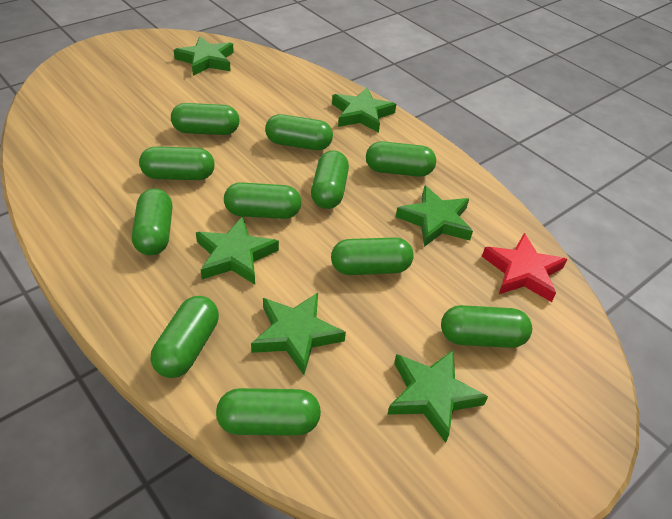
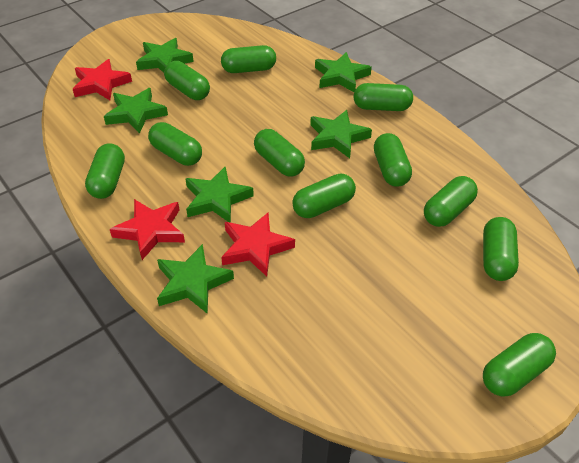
red star: [482,233,567,302] = 1 -> [73,59,132,100] [110,199,185,260] [221,213,295,277] = 3

